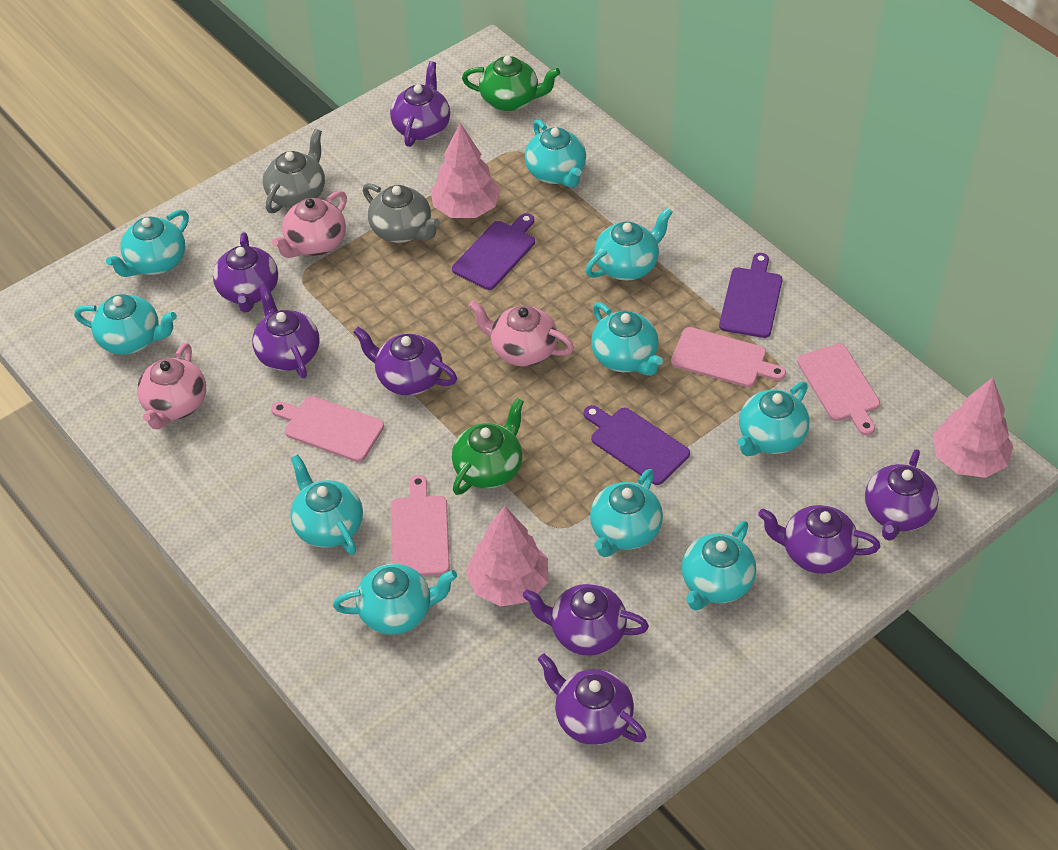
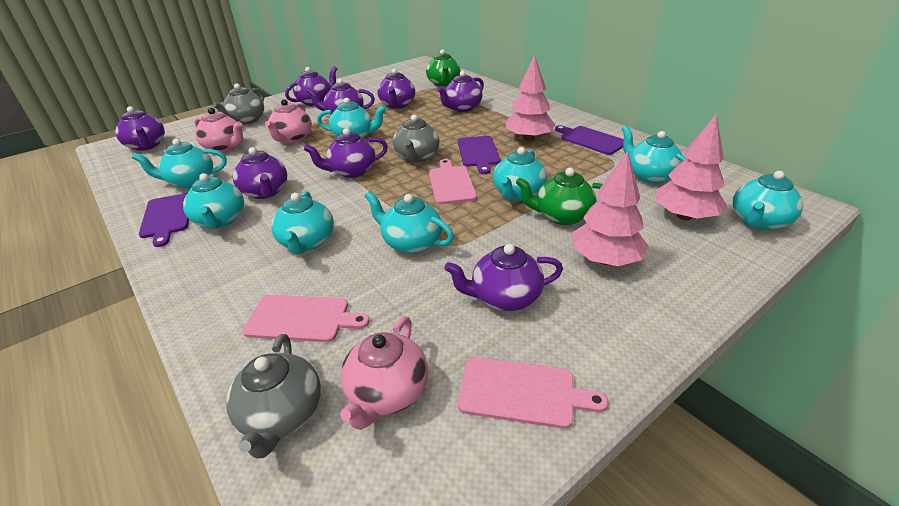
grey teapot: [263,129,325,214] [363,183,440,243] = 2 -> [213,83,264,125] [226,334,321,459] [393,115,439,163] = 3
pink cutting board: [271,396,384,462] [391,475,450,576] [671,327,786,387] [797,344,880,435] = 4 -> [243,295,370,342] [429,159,477,204] [458,357,608,429] = 3
turquoise teapot: [74,294,177,355] [106,210,189,277] [290,454,363,555] [333,564,457,635] [525,119,586,188] [585,208,673,280] [590,469,663,557] [591,302,663,376] [682,521,756,610] [738,382,809,456] = 10 -> [132,139,227,189] [183,173,244,229] [271,191,334,254] [317,98,386,138] [365,191,454,254] [493,147,547,201] [622,126,686,184] [733,171,803,230] = 8

